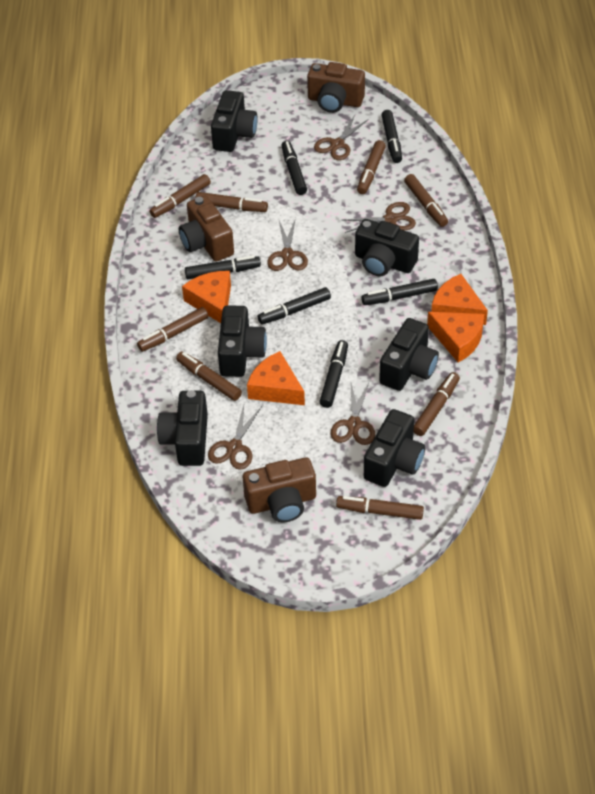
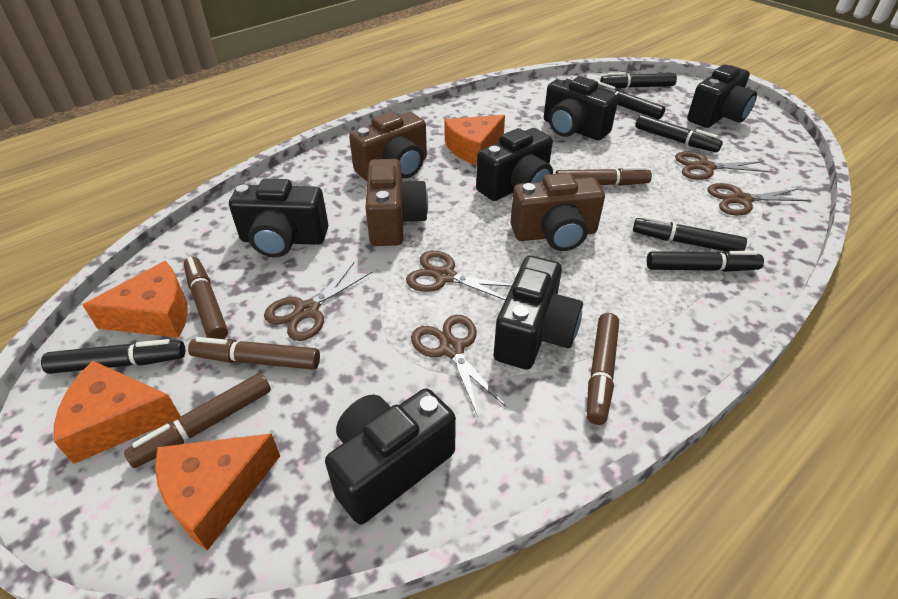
brown marker: [137,307,208,352] [149,174,211,218] [176,352,242,401] [195,192,268,212] [336,496,424,520] [357,140,386,194] [404,174,448,227] [414,372,460,436] = 8 -> [124,373,271,468] [184,256,228,339] [188,337,320,370] [555,166,652,186] [587,313,619,425] = 5

